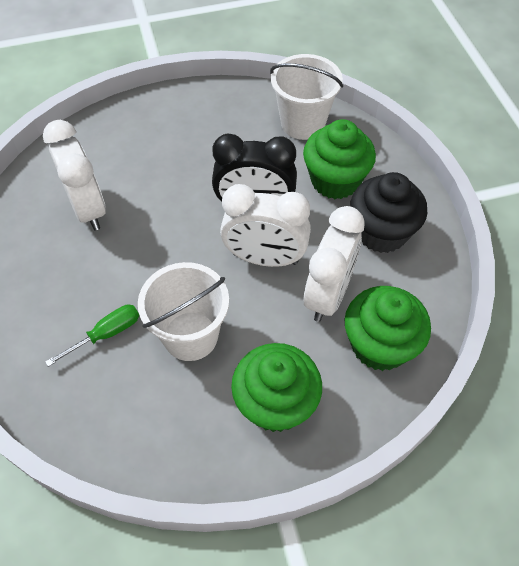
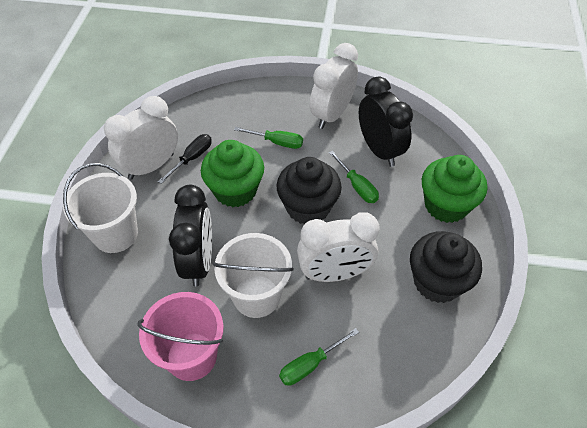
black clock: [212,133,297,202] = 1 -> [169,185,212,286] [359,77,413,167] = 2
black cupcake: [351,172,427,253] = 1 -> [277,157,342,224] [410,231,482,303] = 2
black screwdriver: none = 0 -> [158,134,212,184] = 1
green cupcake: [231,343,322,432] [303,119,376,199] [344,286,431,371] = 3 -> [201,140,264,207] [422,155,487,223] = 2
green screwdriver: [45,305,139,367] = 1 -> [234,127,303,149] [279,328,359,386] [329,151,379,203] = 3
pink bucket: none = 0 -> [137,292,224,381] = 1

